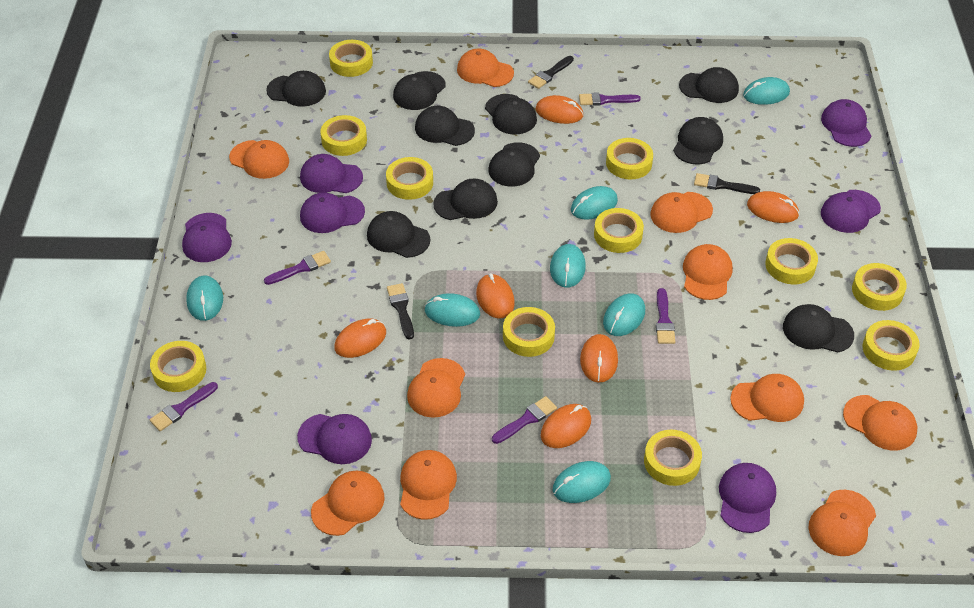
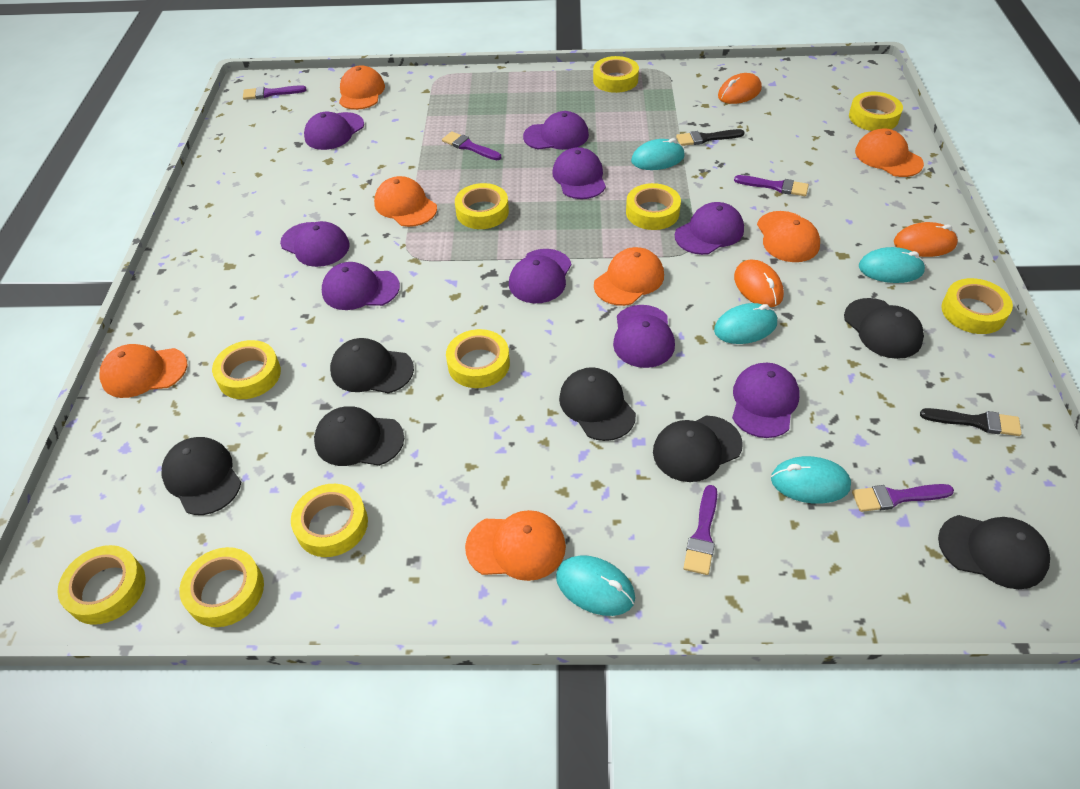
black brush: [387,283,414,339] [528,56,574,89] [694,173,760,194] = 3 -> [676,129,745,146] [920,408,1022,436] = 2
black cap: [266,71,326,107] [367,211,430,258] [393,71,446,110] [415,106,475,146] [433,179,498,220] [485,94,537,135] [489,142,540,187] [673,117,723,164] [679,67,739,103] [783,304,854,353] = 10 -> [161,437,241,515] [314,406,404,466] [330,338,414,394] [559,367,636,441] [653,415,743,482] [844,298,924,359] [938,515,1050,589] = 7
orange cap: [229,140,289,179] [311,471,385,536] [400,450,457,520] [407,358,465,418] [457,48,514,87] [650,192,713,233] [683,244,733,300] [730,374,804,422] [808,490,876,556] [843,395,917,451] = 10 -> [99,344,187,398] [339,65,385,110] [374,176,437,227] [465,510,566,581] [594,247,664,306] [757,211,820,262] [855,128,924,177] = 7
orange mouse: [335,318,386,358] [476,273,515,319] [536,95,583,124] [541,404,591,448] [580,334,618,383] [747,191,800,223] = 6 -> [718,73,762,104] [734,260,784,307] [894,222,958,257] = 3
purple cap: [182,213,232,262] [297,414,372,464] [300,154,363,193] [300,192,365,233] [719,463,776,533] [821,99,871,147] [821,190,881,233] = 7 -> [280,221,350,267] [304,112,364,150] [322,262,400,310] [509,249,571,303] [523,111,589,150] [552,147,606,199] [613,305,675,368] [675,202,744,255] [732,363,800,438] = 9
turquoise mouse: [186,276,223,321] [424,293,480,327] [550,244,586,288] [553,461,611,503] [571,186,618,220] [603,293,645,336] [743,77,790,105] = 7 -> [556,555,635,616] [631,138,685,170] [714,303,777,344] [771,456,851,504] [859,247,926,283] = 5
yellow tape: [150,341,206,392] [320,115,367,156] [329,40,373,77] [386,157,433,200] [503,307,555,357] [594,208,644,253] [606,138,653,179] [644,430,702,486] [765,238,818,284] [852,263,907,311] [862,320,920,371] = 11 -> [57,545,146,625] [179,547,264,627] [212,340,281,399] [291,484,368,557] [446,329,510,388] [455,183,509,229] [593,56,639,93] [626,183,681,230] [849,92,903,131] [941,278,1013,334] = 10

